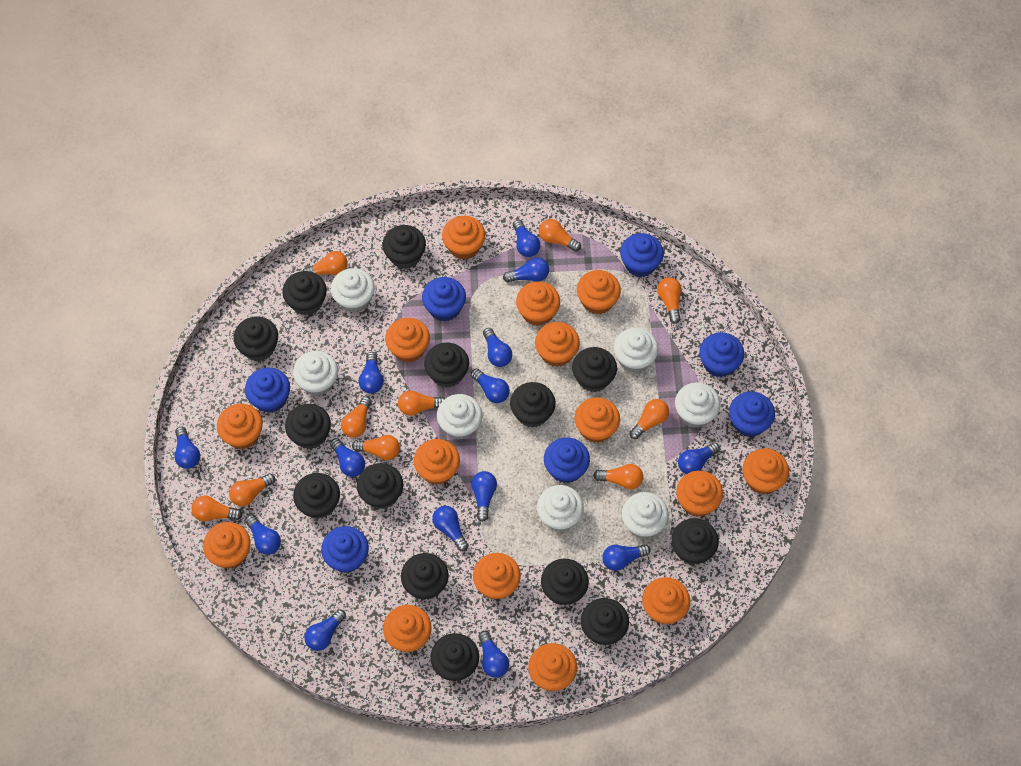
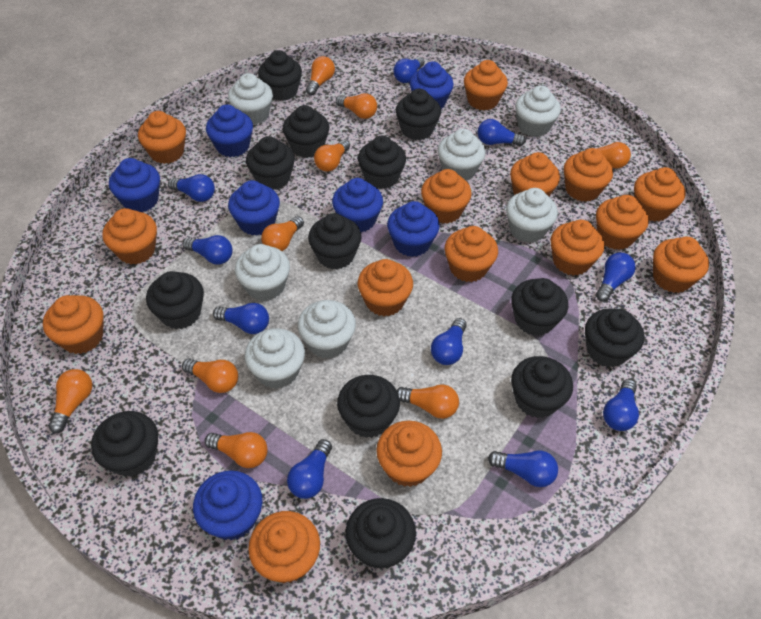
black cupcake: [234,316,278,361] [282,271,327,315] [285,404,331,449] [293,473,340,519] [357,463,403,509] [382,225,426,269] [401,553,449,600] [424,343,469,388] [430,633,479,681] [510,382,556,428] [541,558,589,605] [572,347,617,392] [581,598,629,645] [671,518,719,565] = 14 -> [91,411,158,477] [146,271,204,329] [246,136,295,190] [258,50,302,101] [283,105,329,158] [308,213,362,269] [337,375,400,438] [346,498,416,570] [358,135,406,189] [396,89,441,140] [511,278,568,336] [511,356,573,418] [585,309,644,367] = 13
blue light bulb: [174,427,200,469] [245,515,281,555] [304,609,346,651] [330,438,365,477] [359,352,384,394] [432,506,469,551] [471,368,510,403] [471,471,497,522] [478,631,509,678] [483,328,512,367] [503,257,549,283] [513,220,540,257] [602,544,651,571] [678,442,720,474] = 14 -> [168,174,215,202] [183,235,233,265] [213,303,269,334] [287,439,332,499] [393,57,425,83] [431,318,467,365] [478,119,526,146] [488,451,558,487] [596,252,636,302] [603,379,639,431] = 10
orange light bulb: [191,495,243,521] [229,473,275,506] [303,251,348,275] [341,396,372,438] [352,435,400,460] [398,391,445,416] [539,219,581,252] [593,464,643,489] [629,399,669,439] [657,277,682,324] = 10 -> [48,369,92,433] [182,359,238,393] [205,432,268,468] [261,216,304,251] [306,56,335,95] [314,140,350,172] [336,93,377,119] [397,384,459,419] [578,142,631,169] = 9

